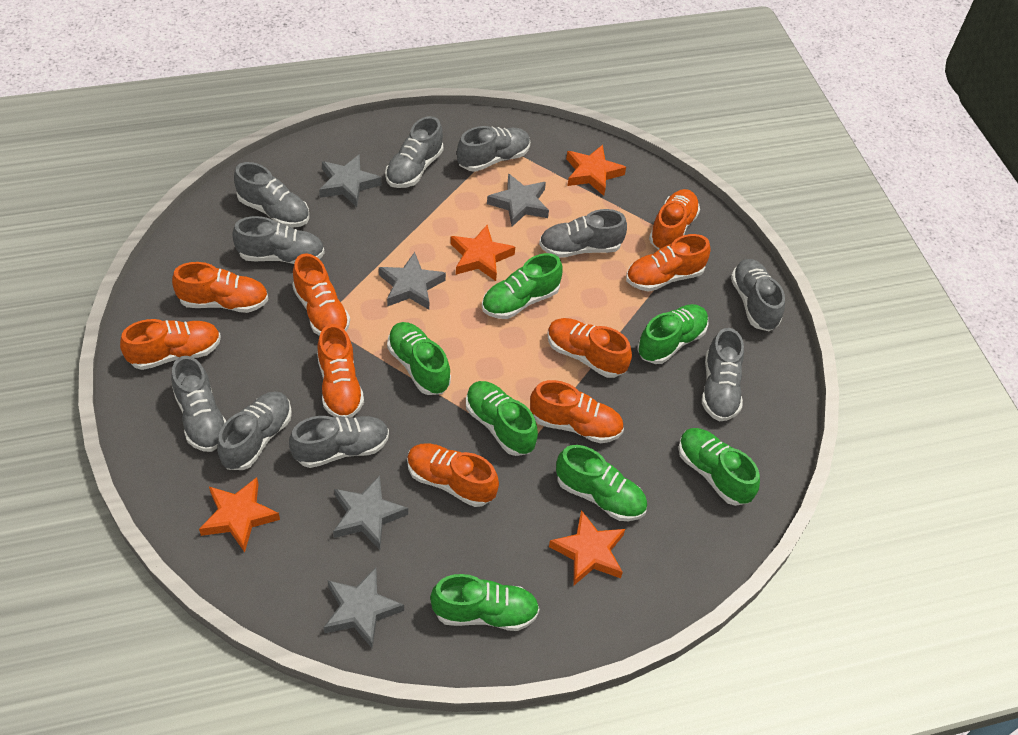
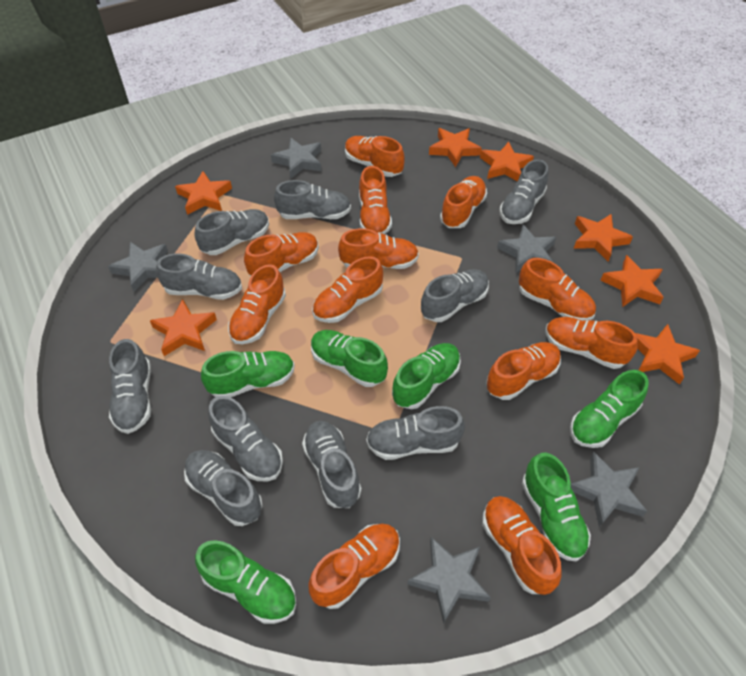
green shoe: [387,322,451,395] [430,574,540,631] [466,381,538,456] [482,253,563,319] [556,445,647,521] [637,304,709,364] [678,428,760,506] = 7 -> [195,540,296,624] [201,351,295,397] [311,330,388,387] [392,343,461,409] [522,453,591,562] [570,370,649,448] = 6
orange shoe: [120,319,221,370] [172,262,268,313] [292,253,350,336] [317,324,364,418] [407,443,499,507] [530,380,624,444] [547,318,632,378] [626,234,711,292] [649,189,700,250] = 9 -> [228,264,286,344] [244,232,319,276] [309,524,400,609] [312,256,383,323] [338,228,419,269] [345,136,405,177] [359,166,392,234] [440,176,487,228] [482,496,562,595] [486,342,561,400] [519,258,596,321] [546,317,638,369] = 12
orange star: [199,477,280,552] [451,225,515,281] [549,510,625,585] [566,145,626,196] = 4 -> [150,299,217,356] [175,171,232,215] [429,128,482,167] [480,141,534,181] [573,214,633,261] [601,255,664,307] [635,324,700,385] = 7

